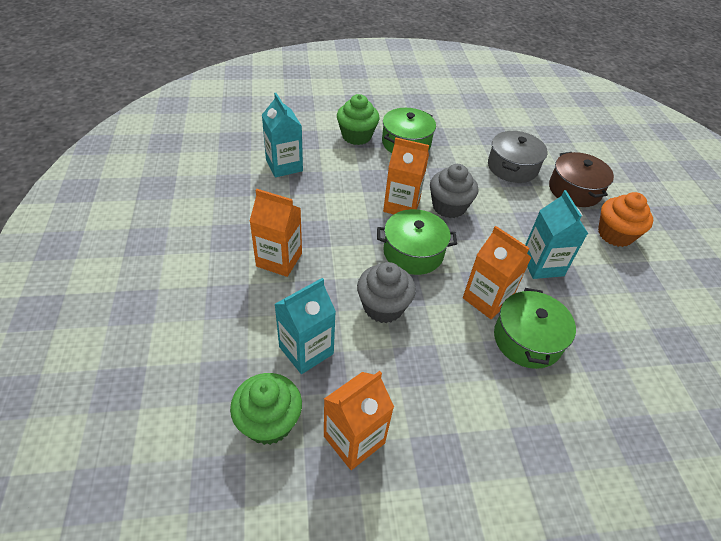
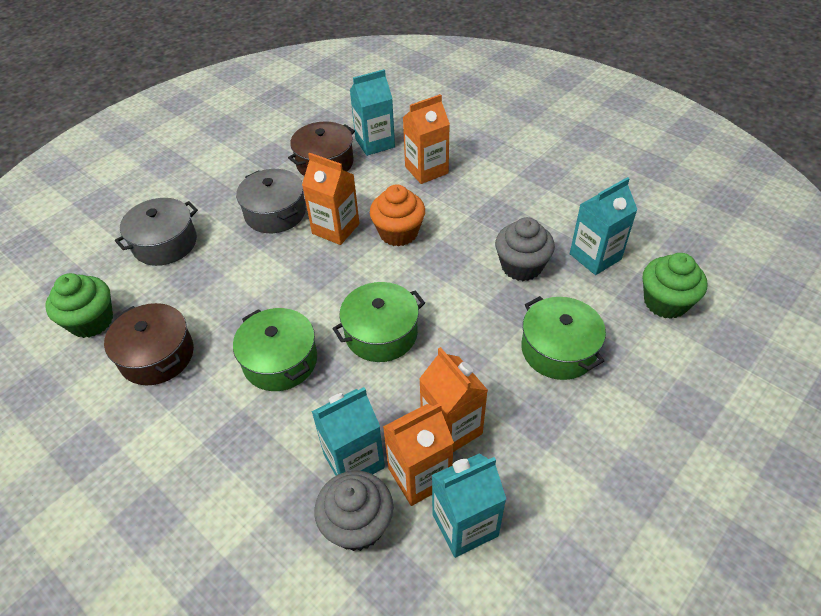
brown pot: [549,152,614,207] = 1 -> [104,303,194,385] [288,121,355,176] = 2
grey pot: [488,131,548,183] = 1 -> [115,198,198,266] [236,169,306,233] = 2
turquoise carton: [262,93,303,177] [274,278,336,374] [525,190,588,279] = 3 -> [311,387,385,476] [350,69,395,156] [432,453,506,558] [570,177,638,275] = 4

